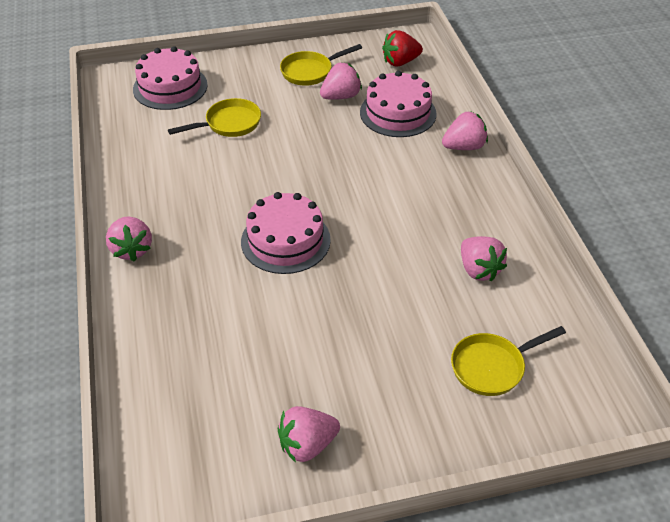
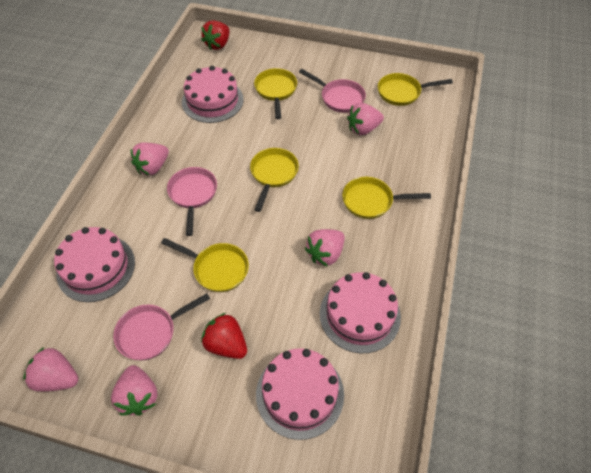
pink cake: [133,46,208,110] [241,192,331,274] [360,71,436,137] = 3 -> [54,227,135,302] [182,66,244,123] [256,348,344,440] [320,272,401,353] = 4
pink pan: none = 0 -> [113,293,210,361] [167,167,217,236] [299,69,366,113] = 3
red strawberry: [382,30,423,67] = 1 -> [201,20,229,50] [201,313,247,359] = 2
yellow pan: [168,98,261,137] [280,44,362,86] [451,326,566,396] = 3 -> [161,238,249,292] [250,148,299,212] [254,68,297,119] [342,177,431,219] [378,73,453,106] = 5

